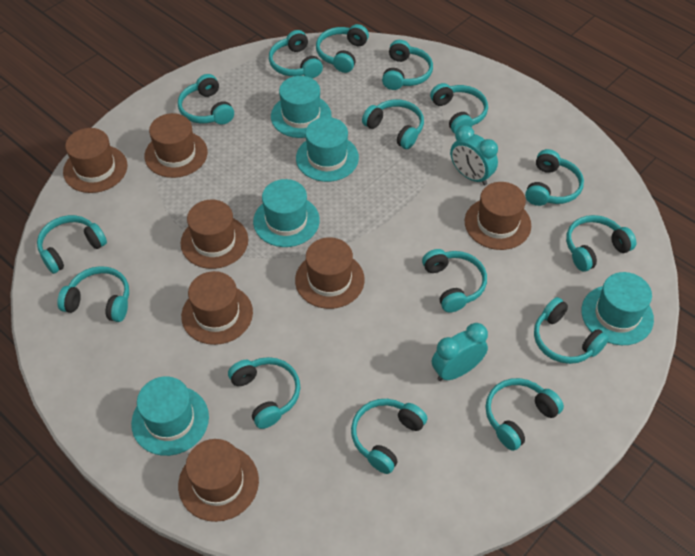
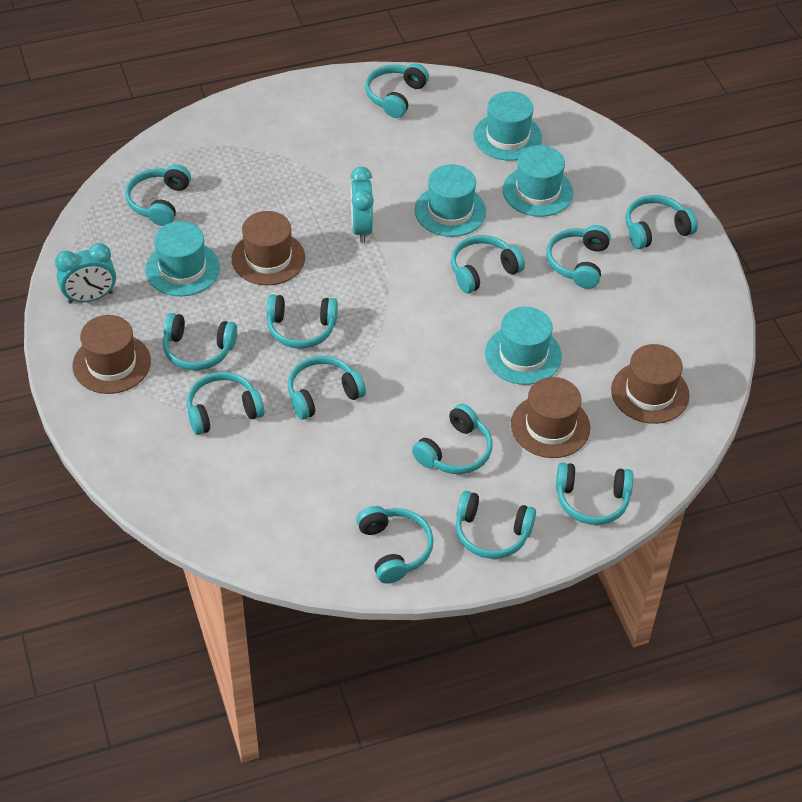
brown hat: [63,128,127,193] [144,113,208,178] [178,439,259,522] [181,200,248,269] [181,271,253,345] [295,237,365,309] [465,182,531,250] = 7 -> [72,315,151,394] [232,211,305,285] [511,377,590,458] [611,344,690,424] = 4
turquoise headphones: [37,215,107,274] [57,266,129,322] [178,74,234,124] [228,357,300,429] [269,30,323,78] [316,24,369,73] [351,399,427,474] [362,99,424,149] [382,40,433,90] [422,249,487,313] [430,83,488,134] [485,378,564,451] [525,149,584,206] [534,297,609,364] [566,215,636,272] = 15 -> [125,164,191,226] [163,313,237,370] [187,372,264,435] [267,294,338,349] [288,356,366,420] [356,506,434,584] [365,63,429,118] [412,404,493,474] [451,235,525,293] [456,491,536,559] [546,225,611,289] [556,463,633,525] [625,195,698,249] = 13

